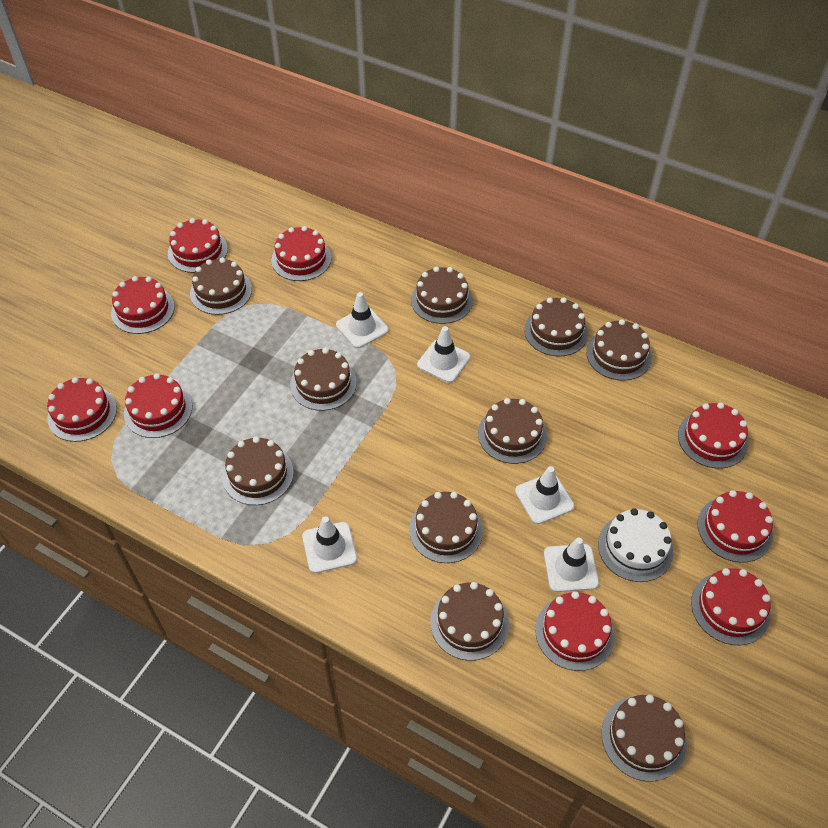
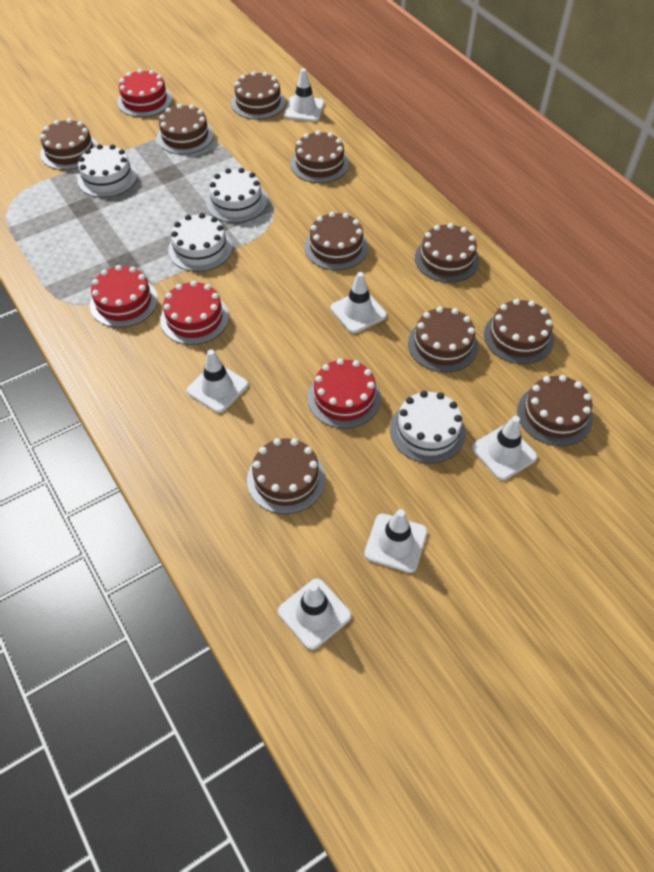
red cake: [47,377,117,442] [111,276,175,334] [124,373,192,438] [168,218,228,273] [271,226,331,281] [535,591,615,671] [678,402,748,468] [691,568,771,645] [698,490,773,563] = 9 -> [90,265,158,328] [117,69,172,117] [160,281,229,345] [308,358,381,429] = 4
white cake: [598,508,673,582] = 1 -> [77,144,137,197] [168,213,232,272] [206,168,267,223] [390,391,466,463] = 4
white traffic cone: [302,516,357,573] [336,292,389,348] [417,326,471,383] [515,466,574,524] [544,537,599,592] = 5 -> [187,349,248,413] [278,578,351,650] [284,68,324,122] [331,272,387,333] [364,509,427,573] [472,416,538,480] = 6

